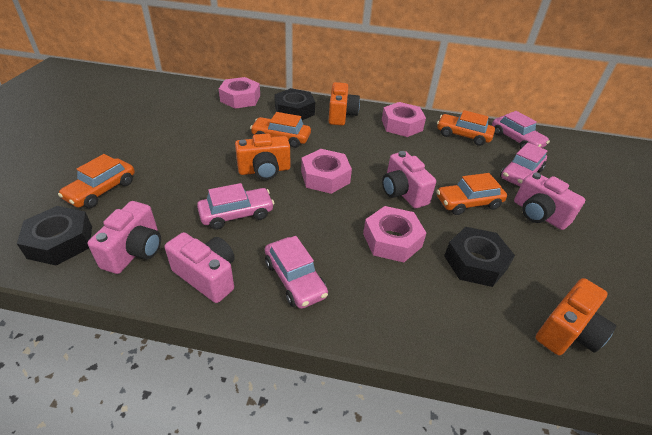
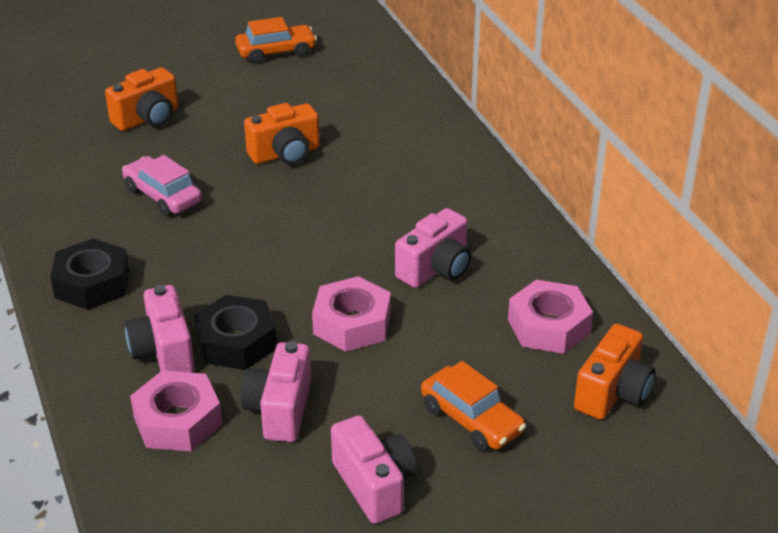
black nut: [17,206,92,266] [275,88,315,120] [444,227,515,287] = 3 -> [50,238,129,310] [194,295,277,370] = 2
orange car: [58,154,135,208] [250,112,311,148] [437,110,495,146] [437,173,507,215] = 4 -> [235,17,317,64] [421,361,526,451] = 2
pink car: [197,183,274,230] [265,236,328,309] [492,111,550,149] [500,142,547,186] = 4 -> [122,155,202,217] = 1
pink nut: [219,77,260,109] [301,149,352,194] [363,206,426,263] [382,102,426,137] = 4 -> [130,371,222,451] [312,276,391,352] [508,280,593,354] = 3

